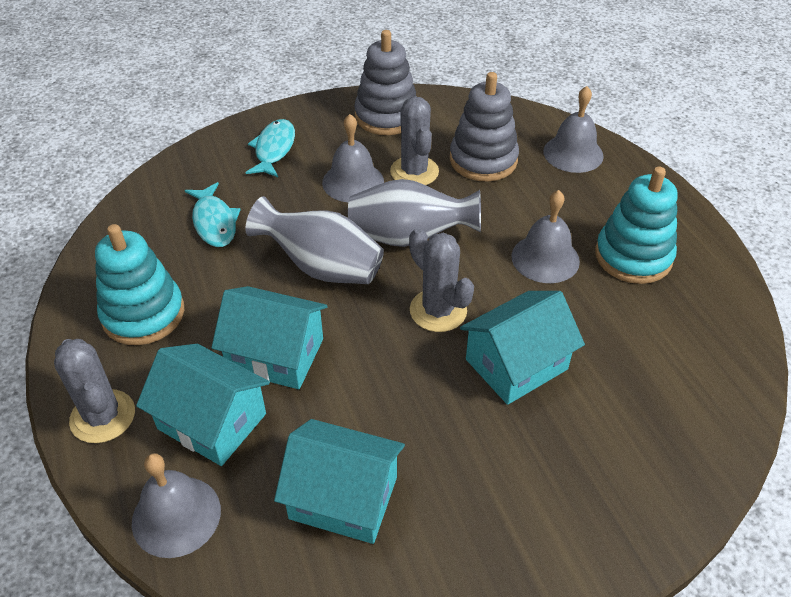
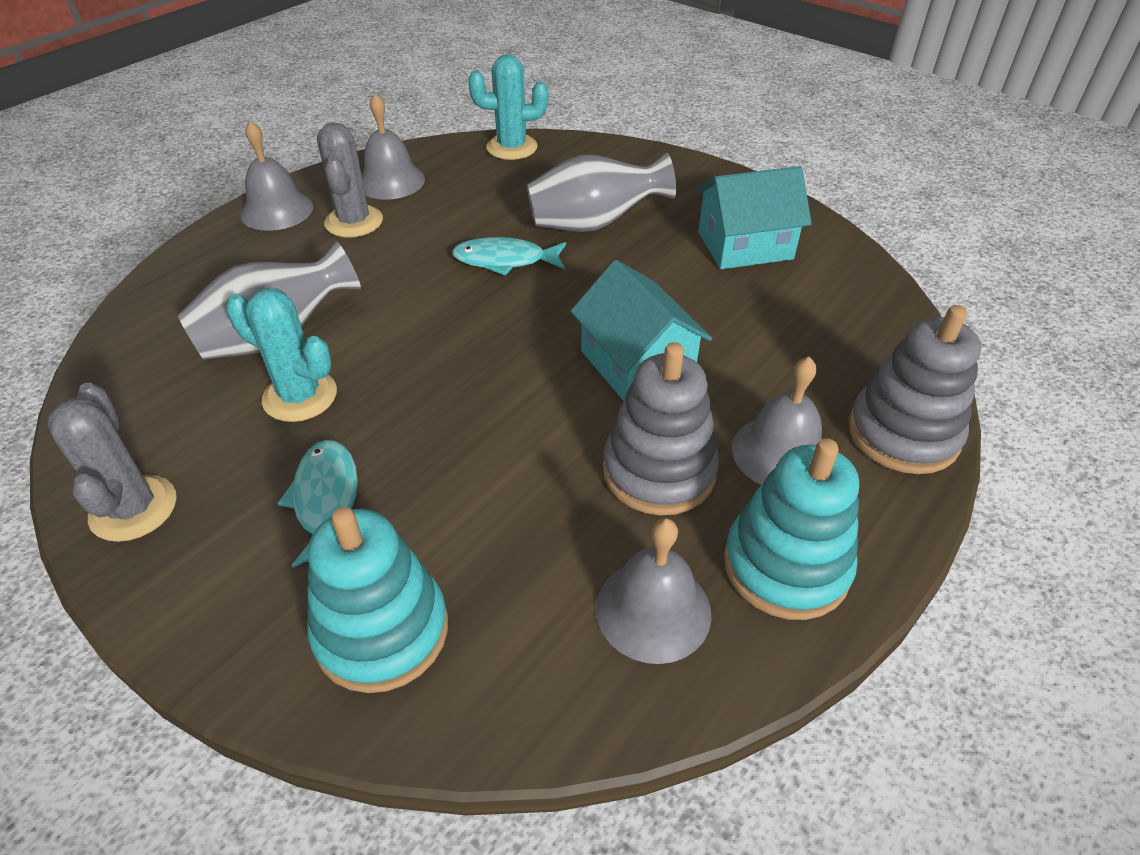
grey cactus: [54,339,135,443] [390,97,439,185] [409,228,474,332] = 3 -> [47,382,177,542] [317,122,383,237] = 2
turquoise cactus: none = 0 -> [226,288,337,422] [468,54,548,160] = 2
turquoise house: [136,344,270,466] [211,286,328,389] [274,419,405,544] [460,291,585,405] = 4 -> [571,260,712,401] [696,166,812,269] = 2

